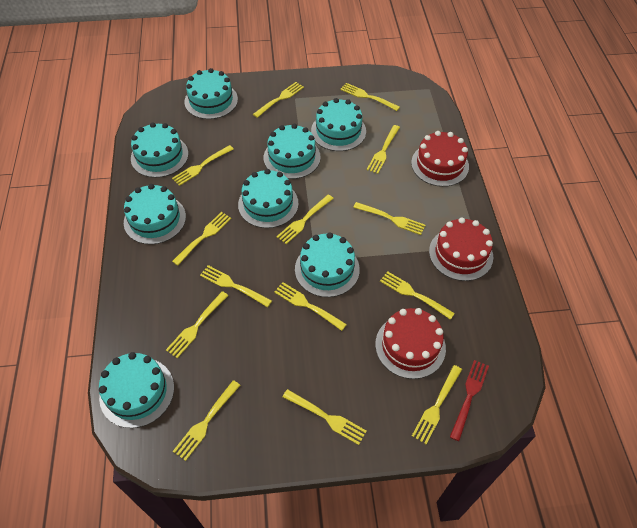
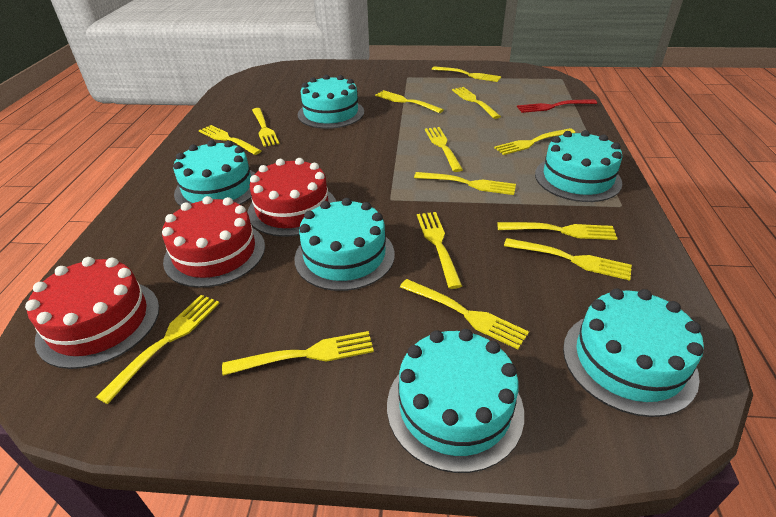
turquoise cake: [99,352,174,428] [124,184,186,245] [131,122,188,178] [185,68,238,119] [238,169,299,228] [264,124,321,179] [295,232,360,297] [311,98,366,151] = 8 -> [173,140,255,207] [294,198,395,291] [298,75,364,129] [387,329,524,473] [535,130,623,202] [563,289,704,417] = 6

